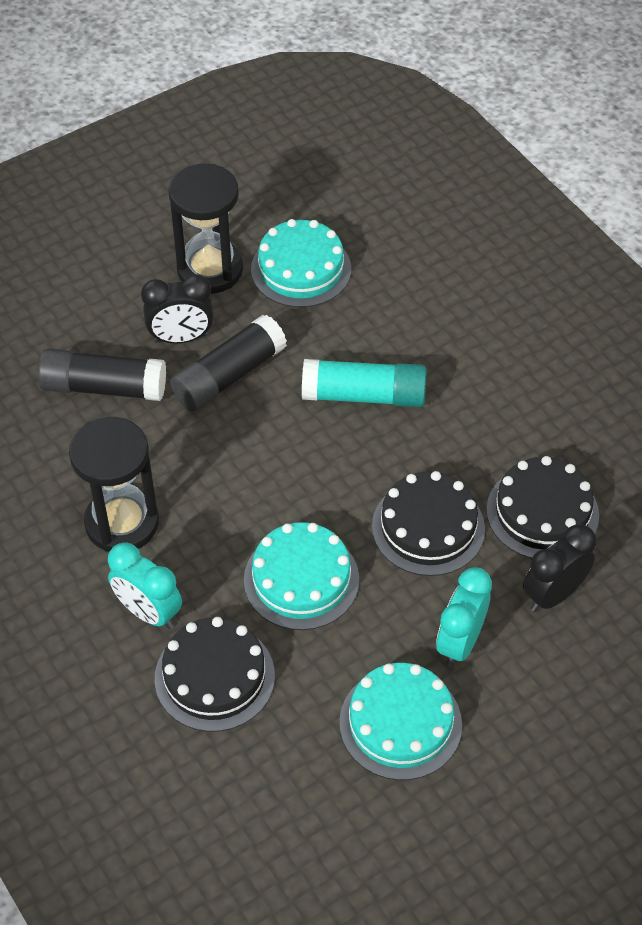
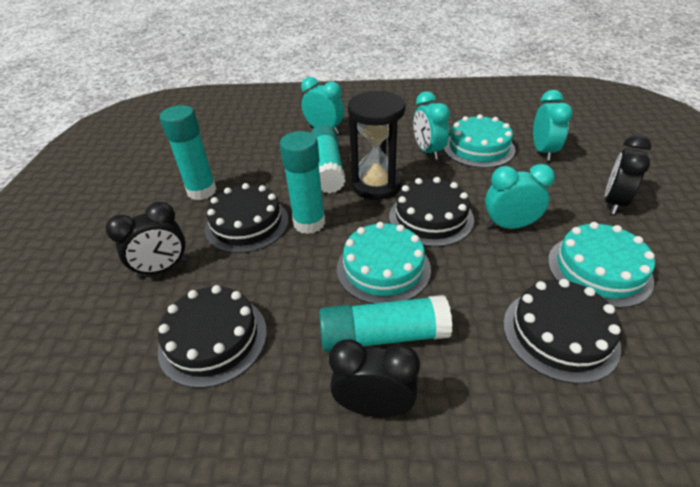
black cake: [155,617,275,732] [372,471,485,576] [486,456,599,559] = 3 -> [158,285,267,388] [205,183,289,253] [389,177,474,247] [503,279,621,384] = 4
black clock: [141,274,214,344] [523,524,596,612] = 2 -> [106,202,187,278] [329,339,420,417] [605,135,651,214] = 3
black glue stick: [38,348,166,401] [170,315,287,412] = 2 -> none = 0
black hourglass: [69,417,159,552] [168,164,243,294] = 2 -> [348,91,405,200] = 1
turquoise clock: [108,542,182,629] [436,567,492,667] = 2 -> [301,77,344,134] [413,91,450,160] [485,164,555,229] [533,90,573,161] = 4
turquoise glue stick: [302,359,427,407] = 1 -> [160,105,217,200] [280,131,325,234] [311,125,345,194] [319,295,453,352] = 4

